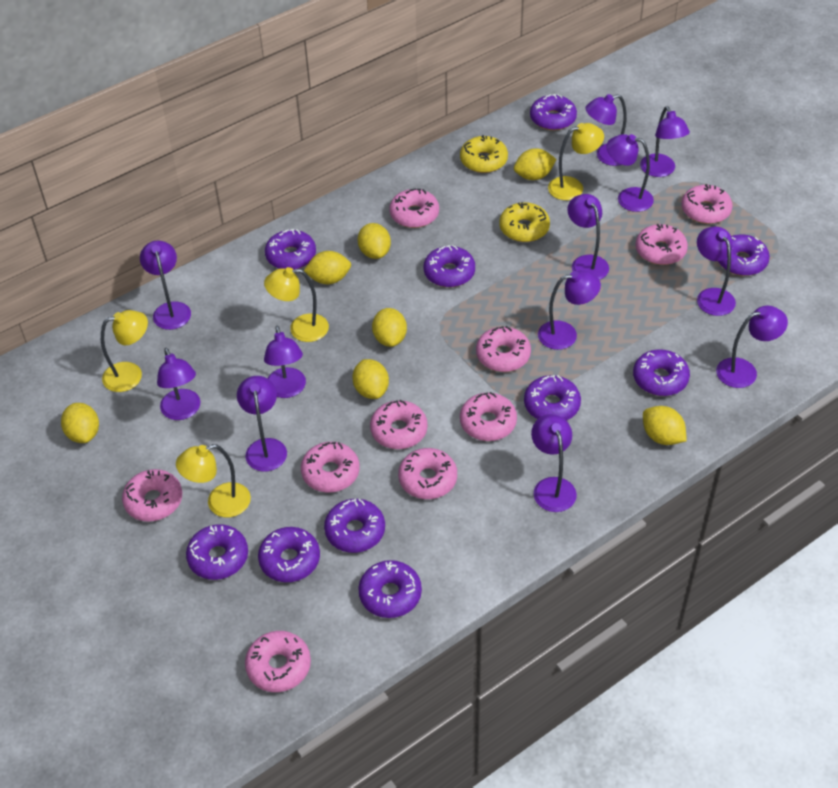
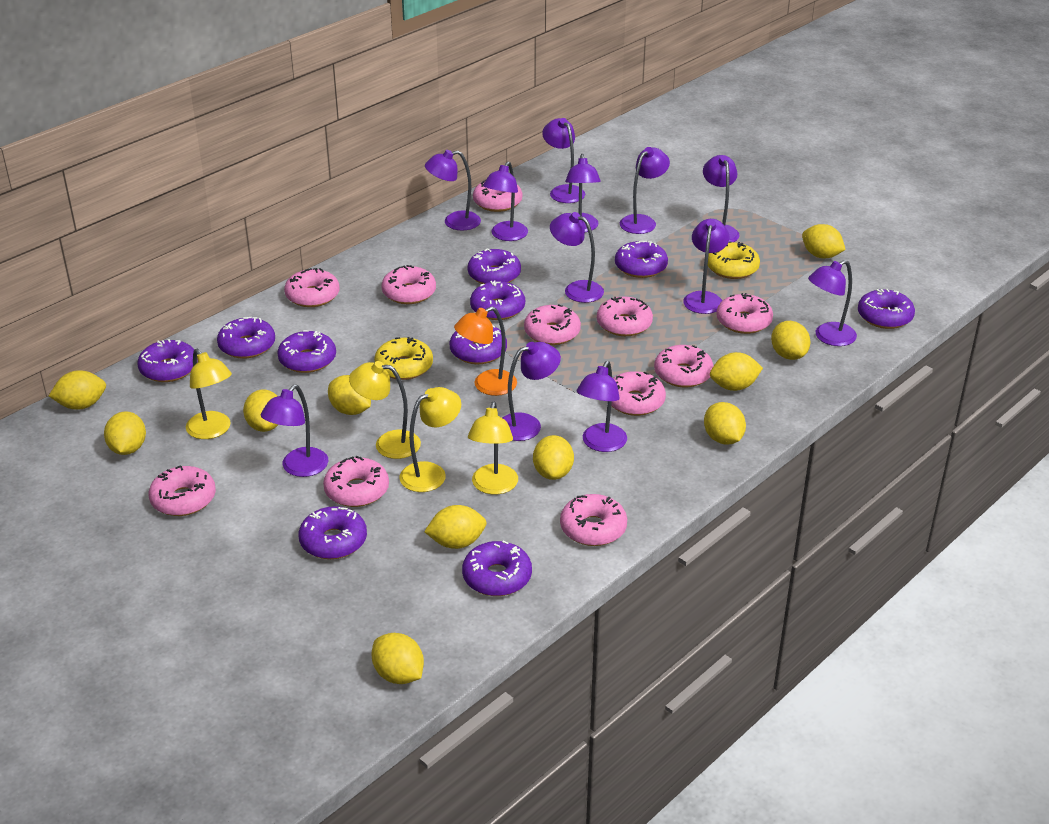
orange lamp: none = 0 -> [454,307,517,396] = 1
pink donut: [122,469,182,522] [245,631,311,692] [301,442,360,493] [370,400,428,449] [389,188,439,228] [398,448,457,499] [460,392,517,441] [476,326,531,372] [635,224,688,265] [681,184,732,224] = 10 -> [149,466,216,516] [284,268,340,307] [323,456,389,507] [382,265,436,304] [473,180,522,212] [524,304,581,345] [560,494,627,546] [597,296,653,336] [607,371,666,416] [654,345,713,387] [716,293,773,334] = 11
yellow lemon: [61,403,99,443] [304,251,351,284] [352,359,389,399] [358,223,391,259] [372,308,407,347] [514,148,556,180] [643,406,687,445] = 7 -> [49,370,106,410] [104,411,146,455] [243,390,278,432] [328,375,371,415] [371,633,424,684] [424,505,487,549] [533,435,574,480] [704,402,746,445] [710,352,763,391] [771,321,810,360] [802,224,846,258] = 11

